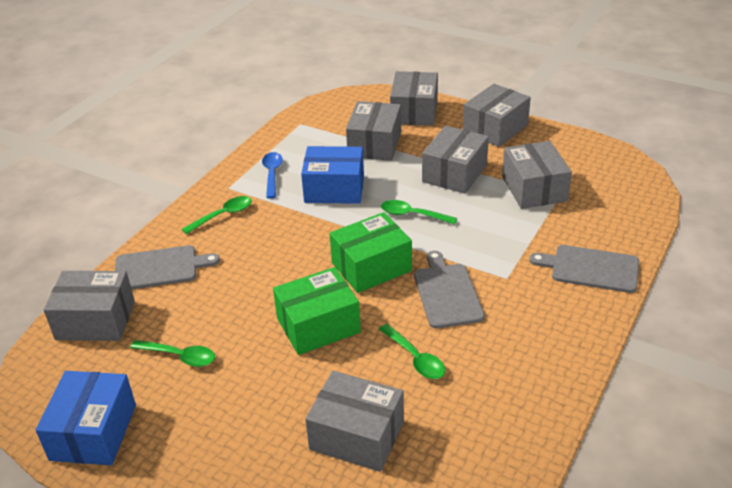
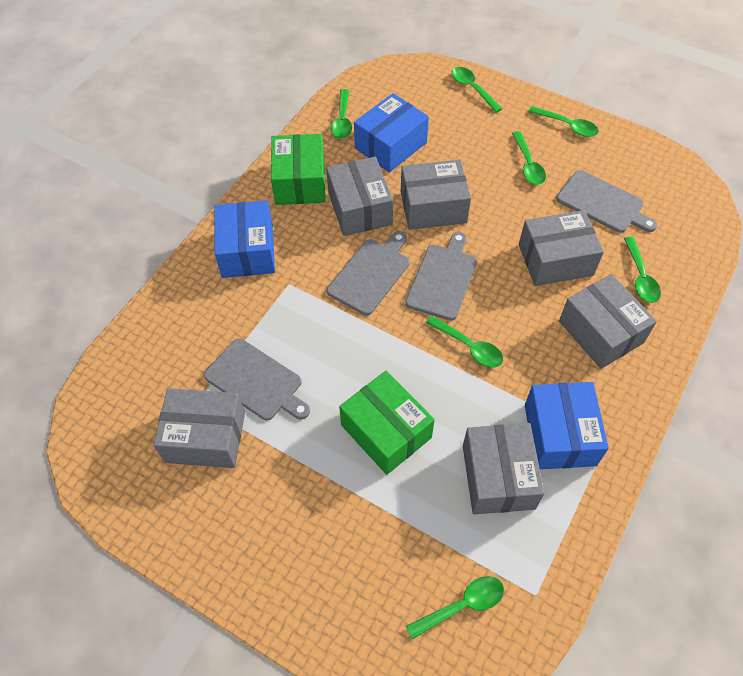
blue box: [36,371,136,465] [301,146,364,204] = 2 -> [214,200,275,278] [354,93,429,172] [525,382,609,469] = 3
blue spoon: [262,152,283,199] = 1 -> none = 0
green spoon: [130,340,215,367] [182,196,252,234] [379,324,445,379] [381,200,457,225] = 4 -> [331,89,352,139] [406,576,504,639] [426,316,503,367] [452,67,503,113] [512,131,546,185] [528,106,599,137] [624,237,661,303] = 7
grey box: [44,271,135,341] [305,371,404,472] [346,101,401,161] [390,71,438,126] [422,126,489,194] [463,84,531,147] [502,141,572,209] = 7 -> [153,388,245,468] [326,157,393,236] [401,160,471,230] [463,423,544,514] [519,210,604,286] [559,274,657,369] = 6
grey cutting board: [115,245,220,289] [414,251,485,328] [529,245,639,293] = 3 -> [204,338,310,421] [327,231,410,315] [406,232,477,321] [557,170,657,233] = 4

